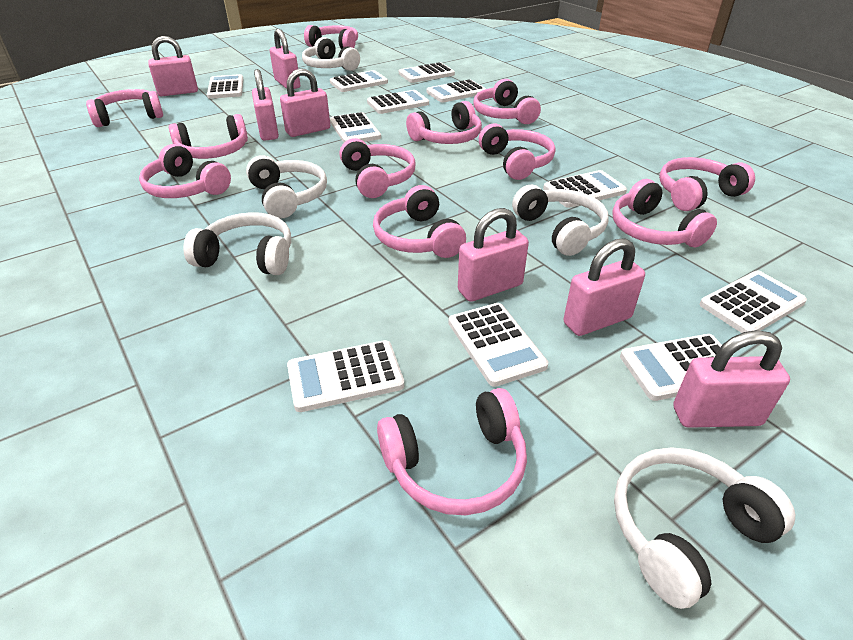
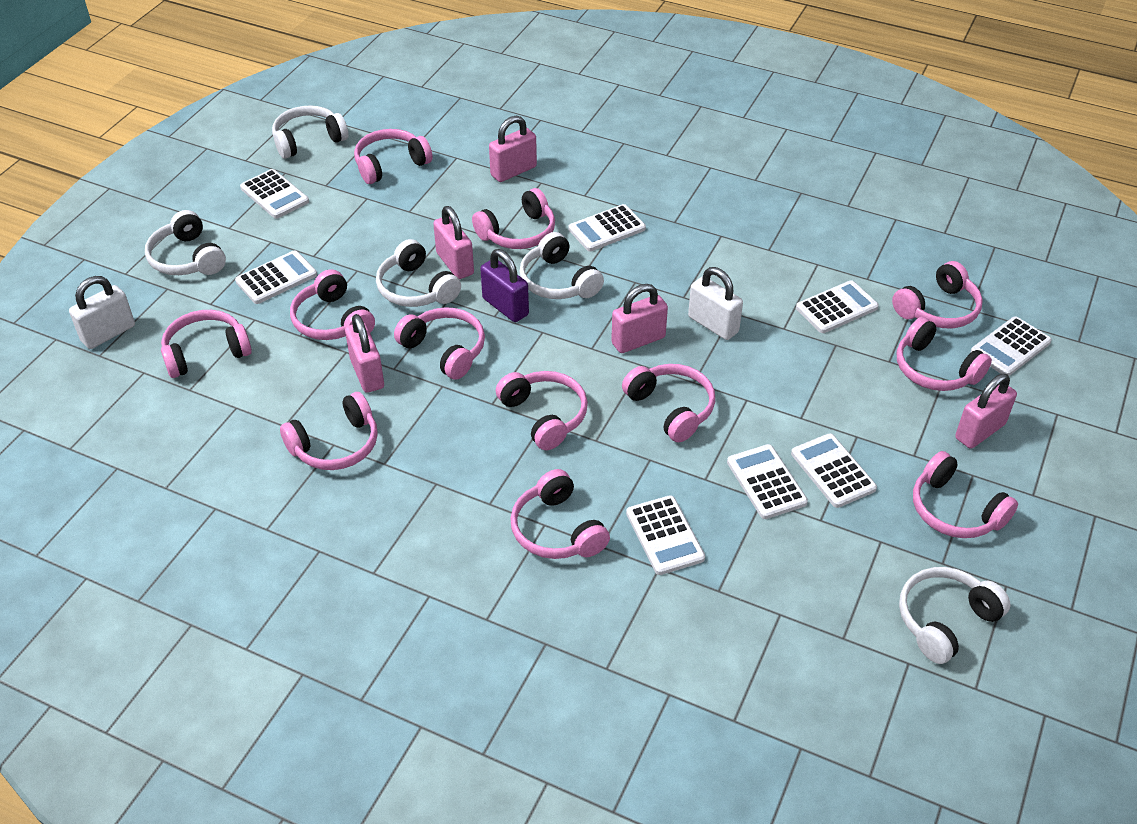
pink padlock: [149,36,198,96] [252,69,279,140] [270,29,300,89] [280,68,330,137] [458,208,529,302] [563,238,645,336] [673,330,790,428] = 7 -> [345,314,384,393] [433,206,474,279] [489,116,537,182] [611,284,668,353] [955,374,1017,449] = 5
purple padlock: none = 0 -> [480,249,529,322] = 1
white calculator: [207,74,243,99] [287,340,404,412] [330,70,388,92] [330,112,381,143] [367,90,429,114] [399,62,455,83] [426,80,486,103] [448,303,548,387] [543,170,627,208] [620,334,732,401] [700,271,807,333] = 11 -> [235,250,317,304] [240,169,309,219] [569,204,646,251] [626,495,705,575] [727,444,808,519] [791,433,877,508] [796,280,879,333] [970,316,1052,376] = 8
white padlock: none = 0 -> [69,276,135,349] [688,267,743,340] = 2

